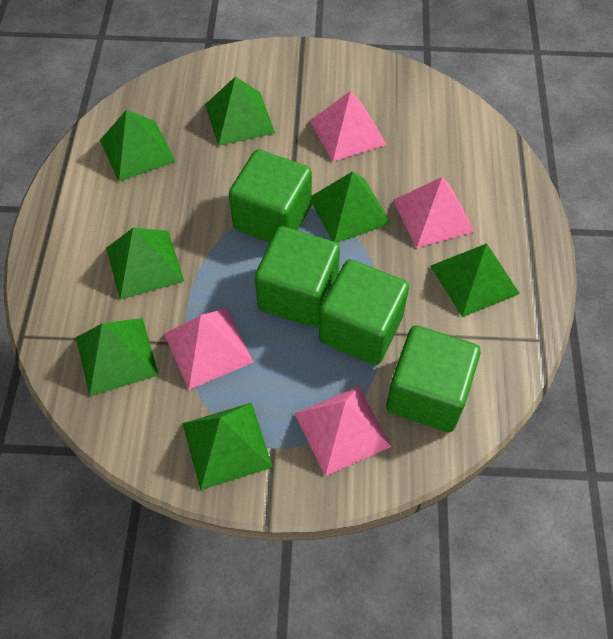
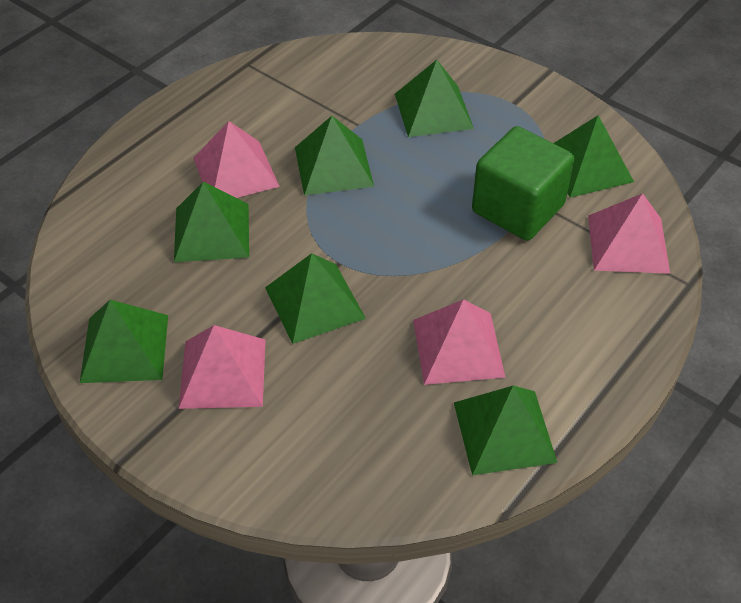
green cube: [229,149,312,243] [255,226,340,327] [319,259,409,365] [386,325,481,432] = 4 -> [472,126,574,241] = 1

